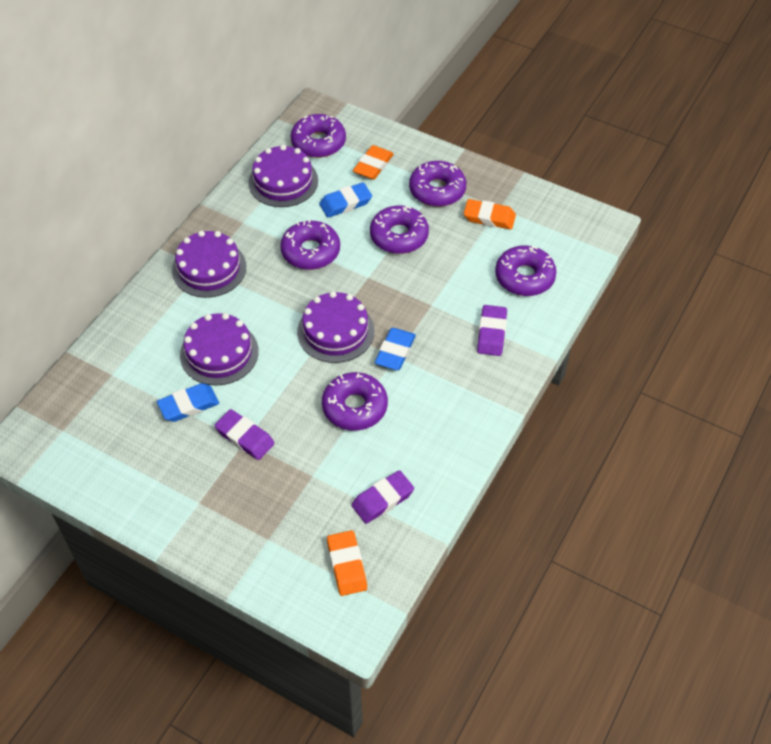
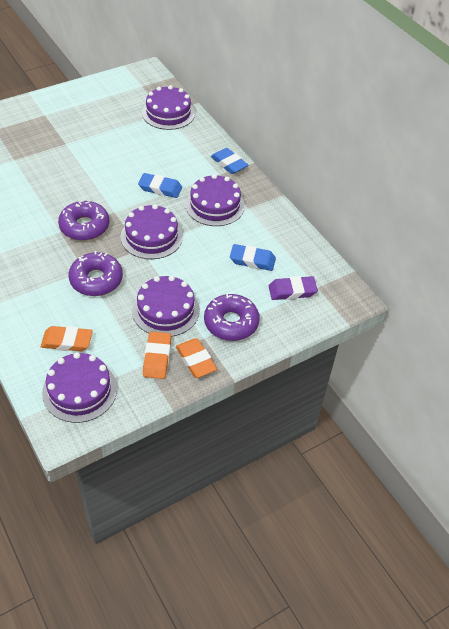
purple cake: [172,231,246,298] [180,313,259,386] [248,145,318,207] [297,291,374,363] = 4 -> [42,352,117,423] [121,204,183,259] [132,275,200,337] [142,85,195,130] [185,174,245,226] = 5
purple donut: [280,219,340,270] [291,114,346,158] [322,372,388,431] [370,206,429,254] [409,161,466,207] [495,246,556,296] = 6 -> [58,200,109,241] [69,251,123,296] [204,294,260,341] = 3
purple eraser: [214,409,275,460] [352,470,414,524] [477,305,507,356] = 3 -> [269,276,318,300] = 1

